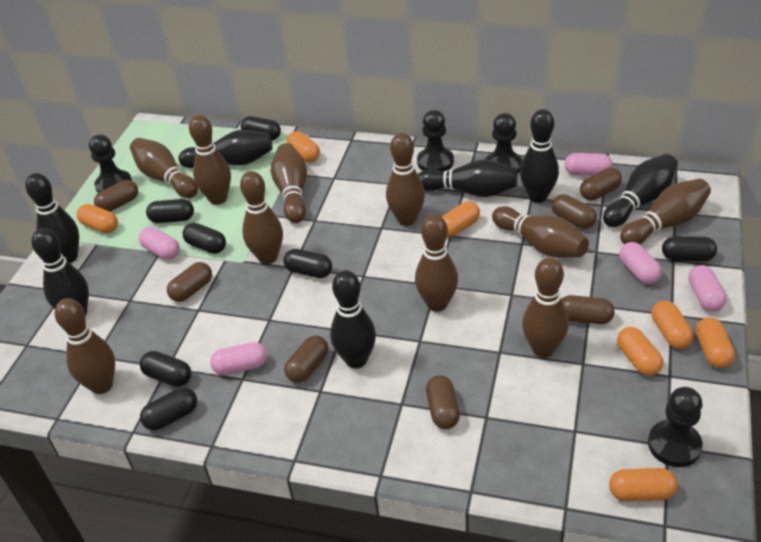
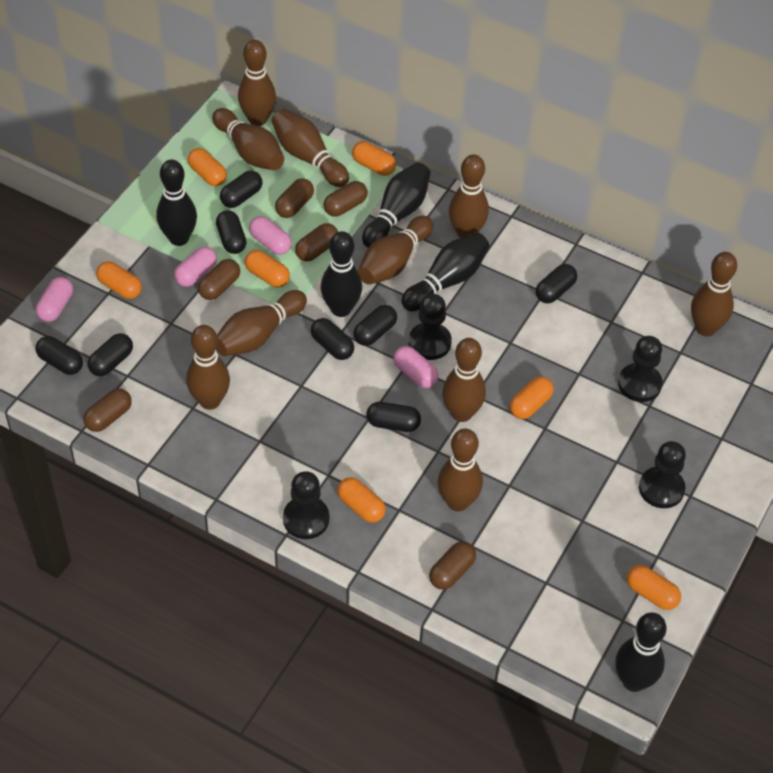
black bowling pin: [25,173,79,263] [31,228,89,316] [179,130,273,168] [330,270,376,368] [418,159,518,197] [520,109,559,203] [603,154,678,227] = 7 -> [156,159,197,246] [321,231,362,317] [362,162,431,248] [401,232,489,312] [615,612,666,692] = 5
black capsule: [140,351,191,387] [140,387,197,431] [146,199,194,223] [183,223,226,254] [241,116,281,140] [284,249,332,278] [662,236,717,262] = 7 -> [35,336,83,375] [88,333,133,377] [216,210,246,254] [220,171,262,208] [311,318,354,360] [354,305,397,346] [366,402,421,432] [536,264,577,303] = 8
brown capsule: [94,180,138,212] [167,262,212,302] [284,335,329,383] [426,375,460,429] [551,194,597,229] [561,295,615,324] [580,168,622,201] = 7 -> [83,388,132,432] [198,259,240,300] [275,178,314,218] [295,223,338,261] [323,181,368,217] [429,541,476,590] = 6
pink capsule: [139,227,180,260] [210,342,267,375] [564,153,613,176] [619,242,662,284] [688,265,727,312] = 5 -> [36,277,73,322] [174,246,217,287] [249,216,292,255] [393,346,438,388] = 4

